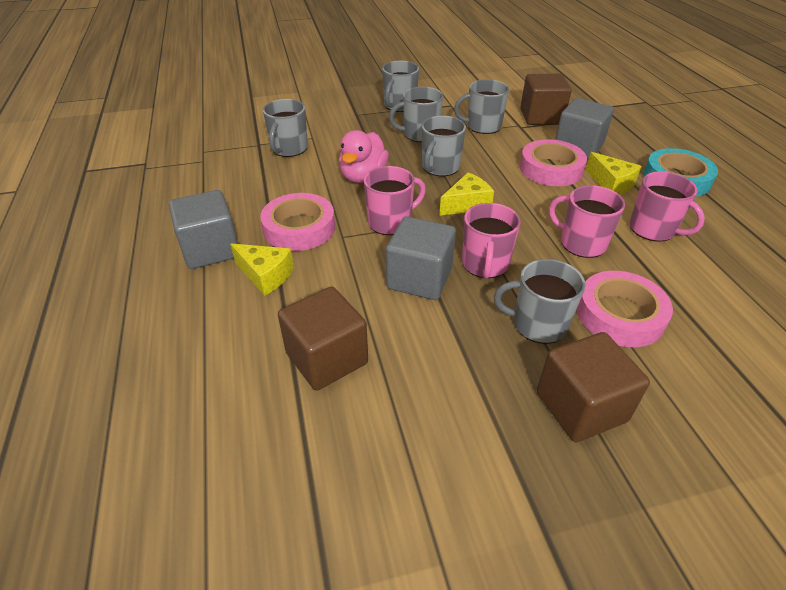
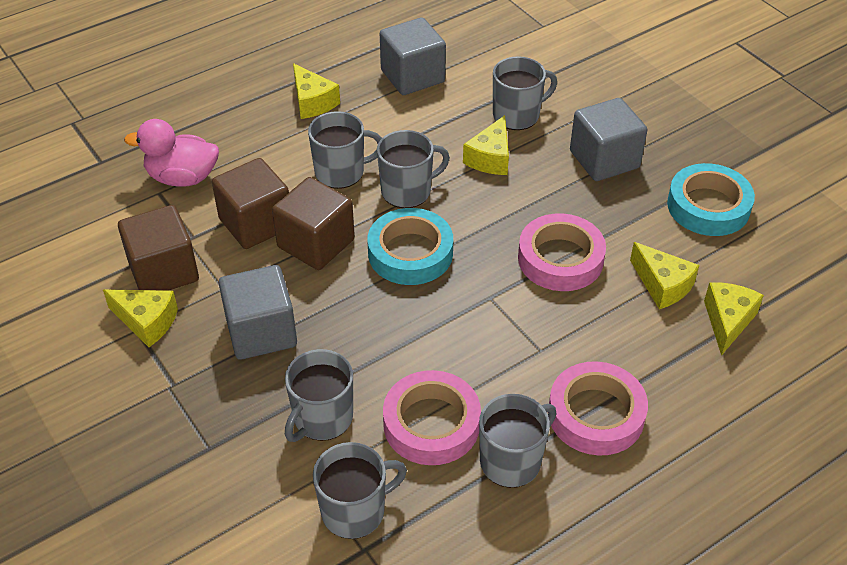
pink mug: [364,166,426,235] [462,203,521,279] [549,185,625,258] [630,171,705,242] = 4 -> none = 0
turquoise tape: [643,148,718,197] = 1 -> [367,208,453,285] [667,163,755,236] = 2
yellow cheese: [230,243,294,296] [439,173,494,216] [586,152,642,195] = 3 -> [103,289,178,347] [293,63,340,119] [463,115,509,175] [630,242,699,309] [704,282,764,356] = 5

